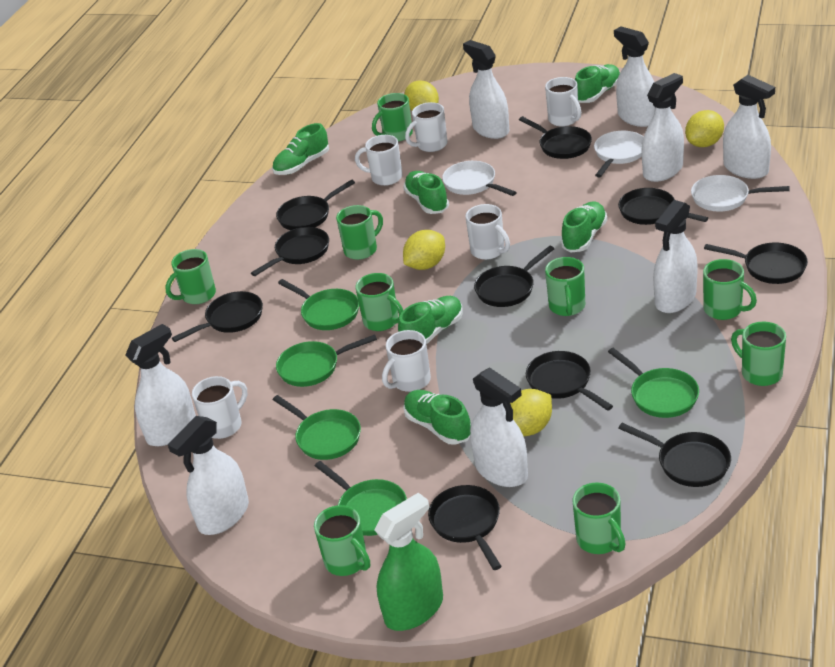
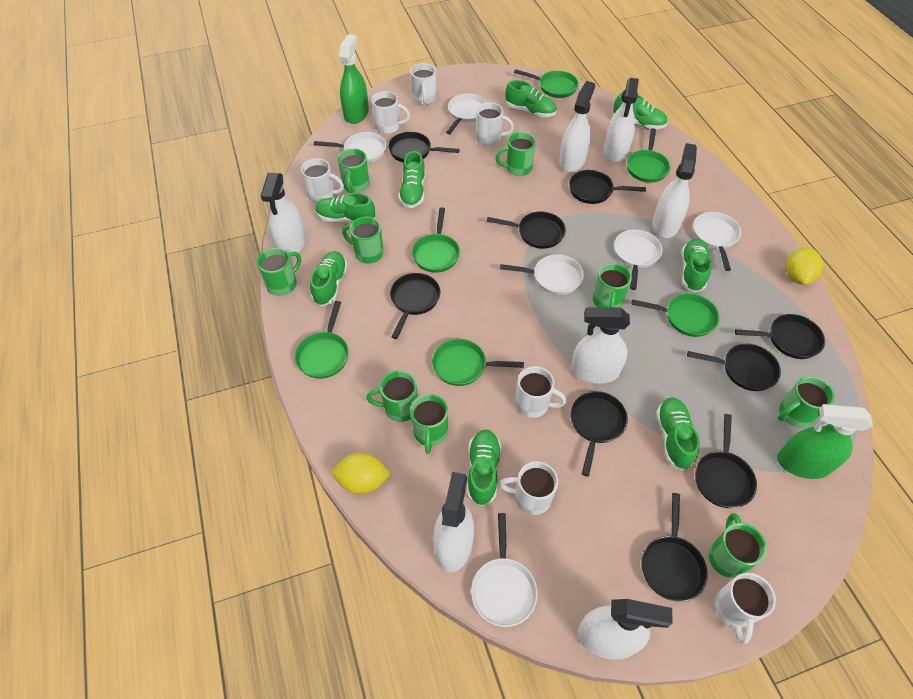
black pan: [172,291,263,342] [251,227,329,276] [276,180,355,230] [428,485,501,570] [474,246,554,307] [519,116,592,159] [526,351,613,411] [618,188,708,225] [618,423,731,487] [704,243,808,284] = 10 -> [388,132,460,163] [390,273,441,339] [487,211,566,249] [569,170,646,204] [570,391,628,477] [641,493,708,602] [687,344,781,391] [695,414,757,508] [735,314,825,359] = 9
green pan: [273,395,361,460] [276,334,377,387] [278,279,359,330] [315,461,407,536] [608,348,699,418] = 5 -> [295,301,349,379] [412,207,460,273] [432,339,524,386] [514,69,579,98] [627,128,671,183] [632,293,720,337] = 6
green shoe: [272,123,329,175] [398,296,463,344] [403,171,449,214] [403,390,471,445] [561,202,607,253] [575,64,620,103] = 6 -> [310,251,348,306] [315,193,375,223] [399,151,425,208] [467,429,501,506] [505,80,557,117] [613,93,667,129] [656,397,700,470] [681,239,712,292] = 8
green spray bottle: [375,492,443,631] = 1 -> [339,34,369,124] [777,404,873,479] = 2
white mug: [192,376,247,439] [355,135,403,186] [382,330,431,392] [405,102,448,152] [466,204,510,260] [545,77,581,126] = 6 -> [301,158,344,203] [371,91,410,134] [410,63,436,105] [476,102,514,145] [499,461,558,515] [515,366,567,418] [714,573,776,644] = 7
white pan: [442,161,517,196] [594,131,644,177] [691,175,789,212] = 3 -> [314,132,386,163] [446,94,487,134] [471,513,538,627] [500,254,584,295] [614,230,662,290] [693,212,741,271] = 6
white spray bottle: [126,324,196,446] [168,416,249,535] [463,40,509,139] [470,367,528,487] [614,27,655,127] [642,73,684,182] [653,200,698,313] [723,75,775,179] = 8 -> [261,173,305,258] [433,472,474,573] [559,81,595,172] [571,308,630,384] [577,599,672,660] [604,78,639,162] [653,143,697,238] = 7
yellow lemon: [403,230,445,270] [404,81,439,111] [510,389,552,436] [685,110,724,147] = 4 -> [332,453,391,494] [786,247,823,285] = 2

